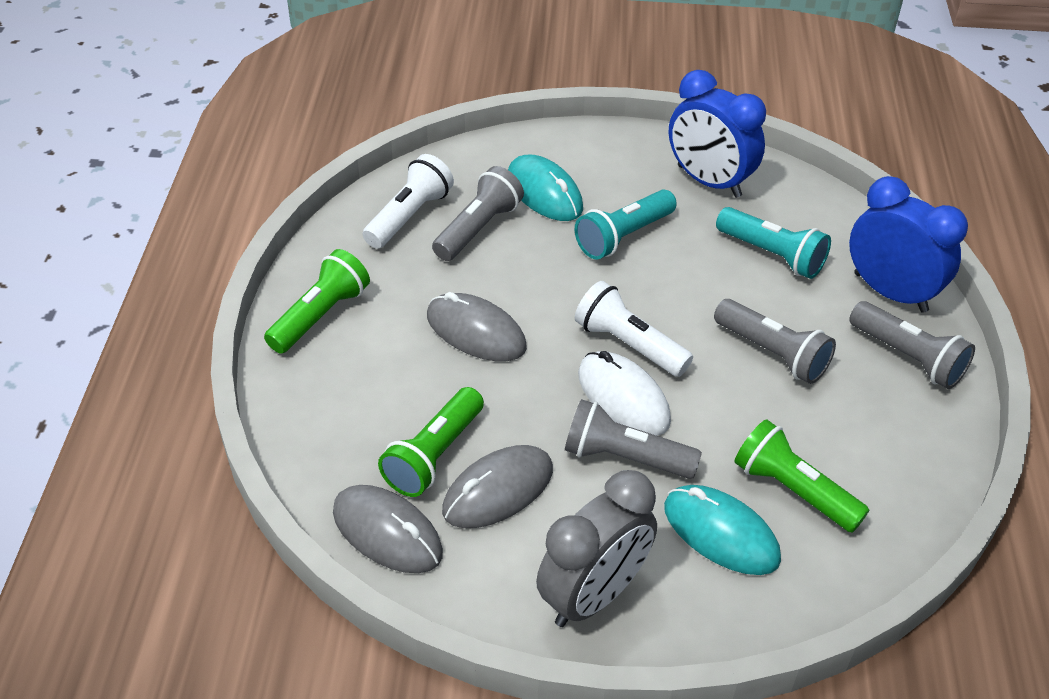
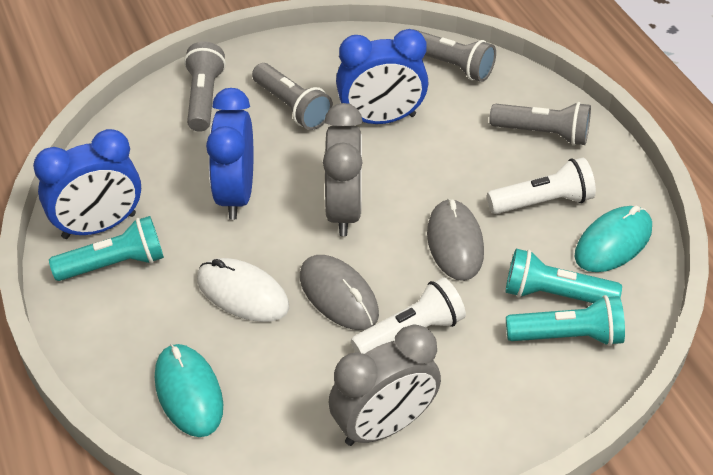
blue clock: [669,70,766,198] [849,176,968,313] = 2 -> [33,129,141,239] [206,88,253,220] [336,29,429,124] = 3
green flashlight: [264,249,370,354] [378,387,484,497] [734,419,869,533] = 3 -> none = 0
grey clock: [536,470,657,627] = 1 -> [323,103,363,236] [328,324,441,446] = 2
grey mouse: [333,485,443,573] [427,292,527,361] [442,445,553,528] = 3 -> [300,255,379,330] [427,199,484,281] = 2
turquoise flashlight: [575,190,677,259] [716,207,831,279] = 2 -> [49,216,164,281] [506,249,622,303] [506,295,625,346] = 3

